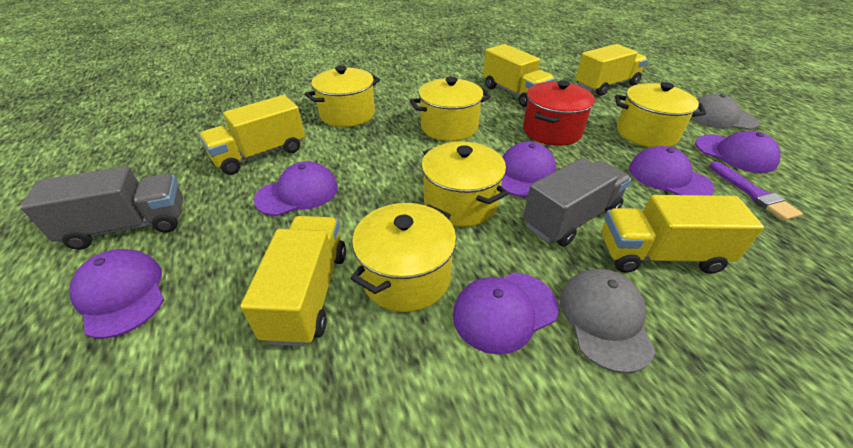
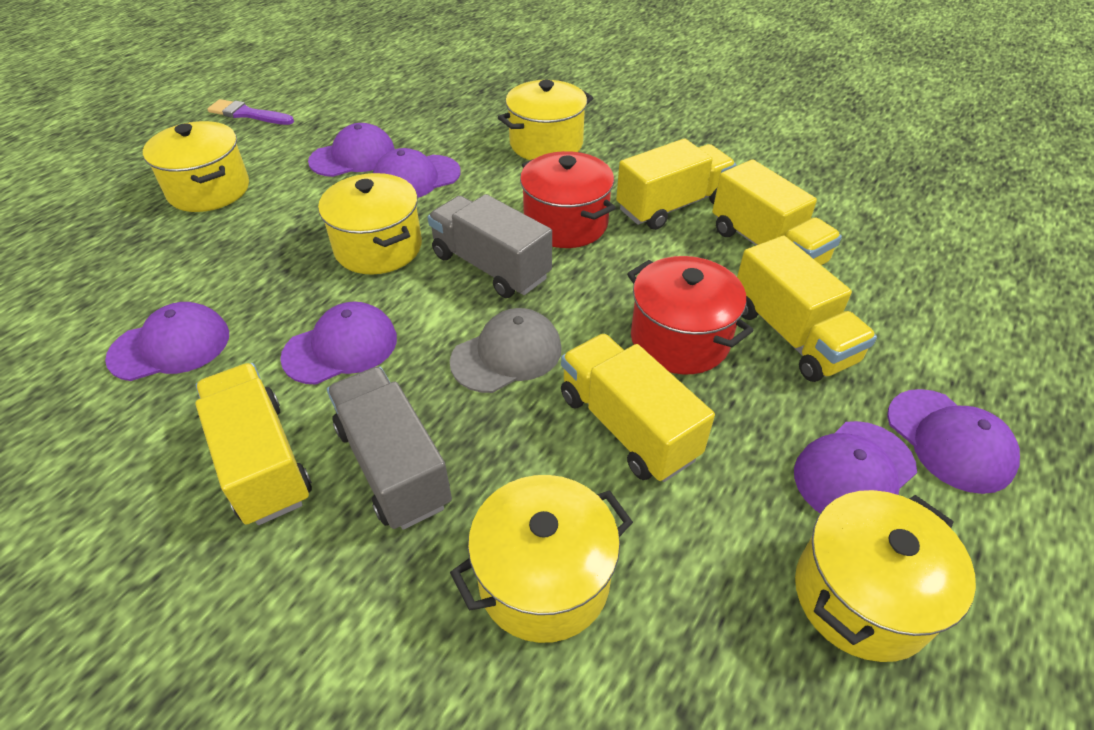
grey cap: [560,269,656,373] [691,94,759,130] = 2 -> [450,308,562,393] = 1
red pot: [523,80,595,146] = 1 -> [520,151,615,248] [627,256,754,374] = 2

